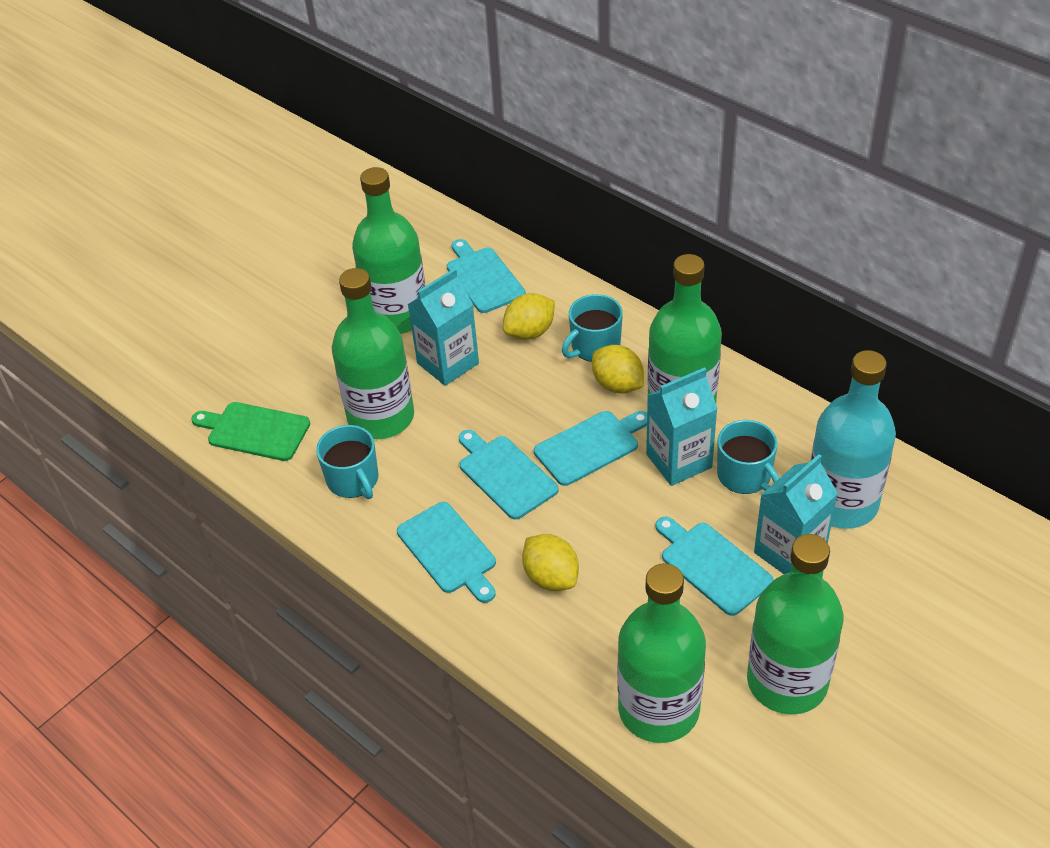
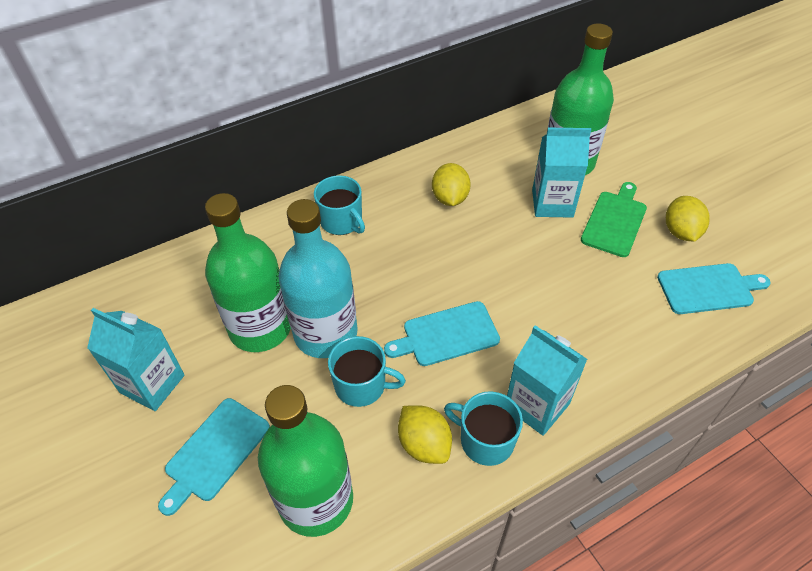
green bottle: [332,268,414,439] [352,167,426,334] [618,563,706,743] [648,254,722,403] [747,534,843,715] = 5 -> [205,193,291,352] [258,385,353,537] [547,24,614,175] = 3
turquoise cutting board: [397,502,496,603] [447,239,526,313] [459,430,559,520] [534,411,647,486] [656,517,773,616] = 5 -> [158,398,270,516] [384,301,500,366] [657,263,771,314] = 3

